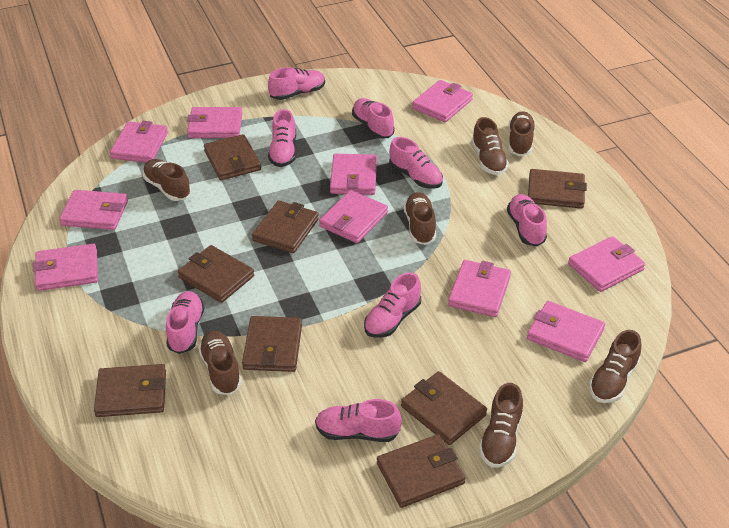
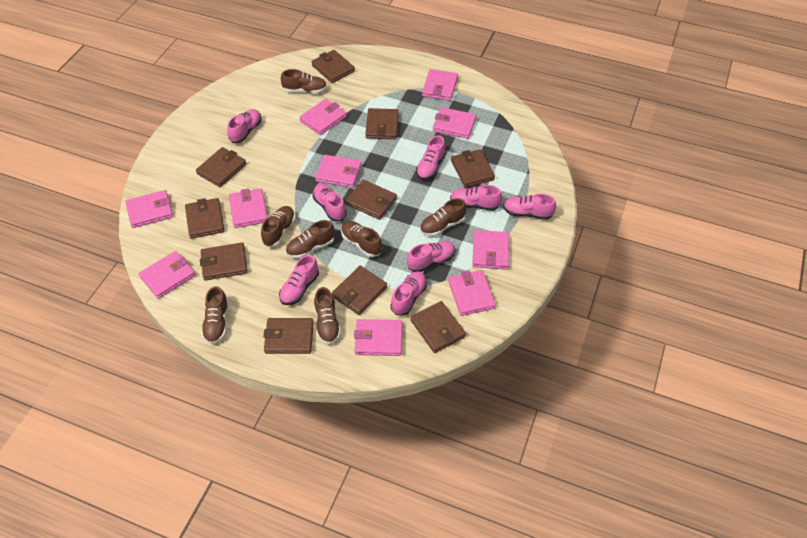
brown wallet: [94,364,166,417] [178,245,254,303] [204,134,261,180] [242,316,302,372] [252,200,319,253] [377,434,465,508] [401,371,487,445] [528,169,587,209] = 8 -> [185,198,225,239] [196,147,246,187] [200,242,248,281] [263,318,314,354] [311,50,355,83] [332,265,387,315] [346,180,397,220] [365,108,399,139] [411,301,466,353] [451,149,495,187] = 10

